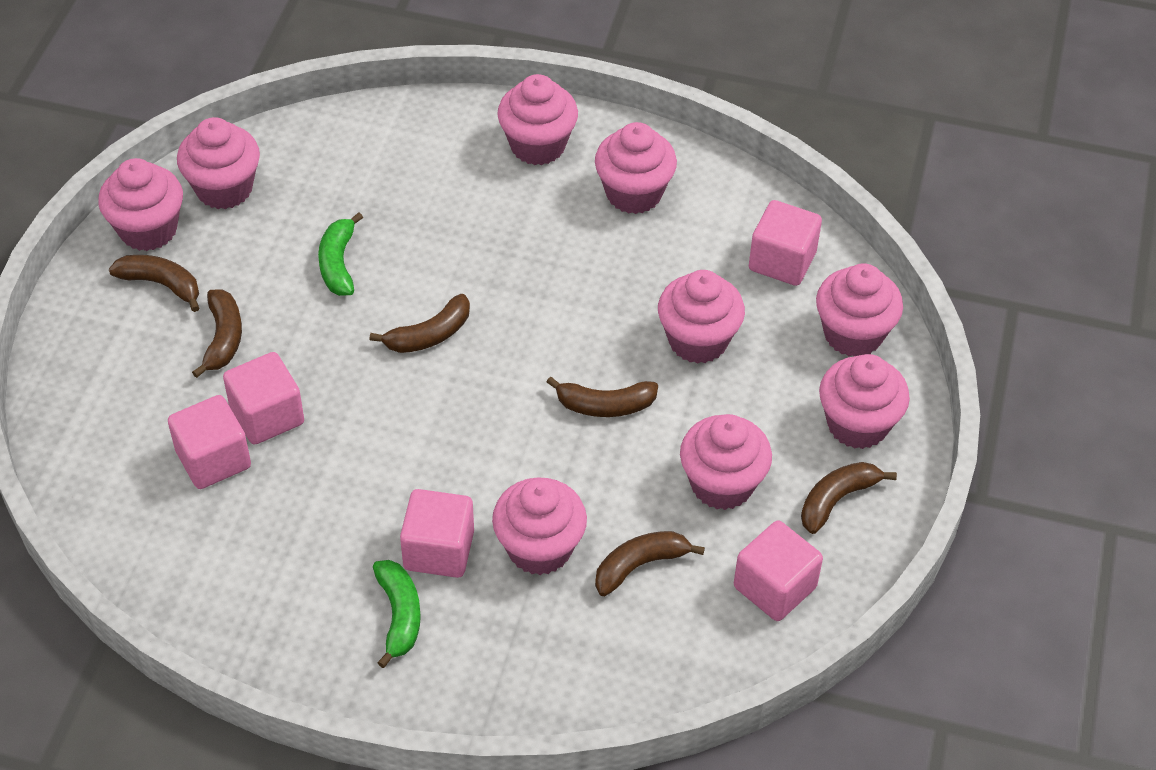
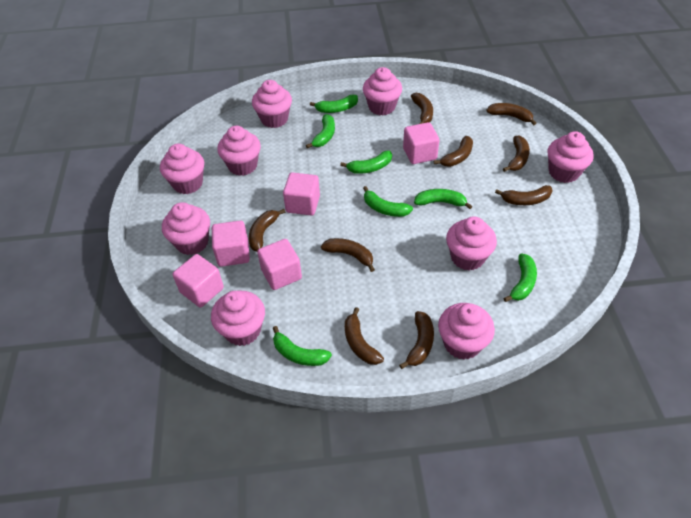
brown banana: [109,255,199,312] [192,289,242,378] [369,294,470,353] [547,377,658,417] [595,531,705,596] [801,462,897,534] = 6 -> [249,209,285,252] [321,238,375,272] [345,307,384,365] [399,311,434,369] [411,93,433,124] [434,136,473,167] [486,103,536,125] [495,185,553,205] [503,136,530,172] = 9
green banana: [318,212,363,296] [373,560,421,668] = 2 -> [273,326,332,366] [306,114,335,148] [310,95,358,113] [340,150,392,174] [363,186,413,217] [414,189,472,209] [503,253,537,302] = 7

